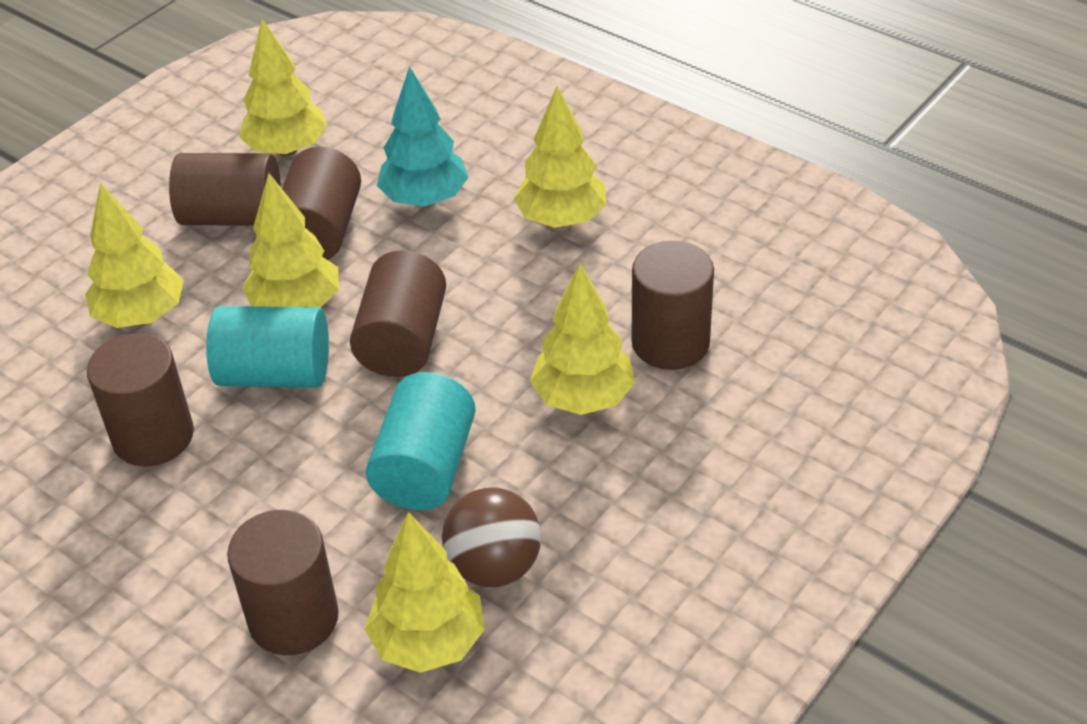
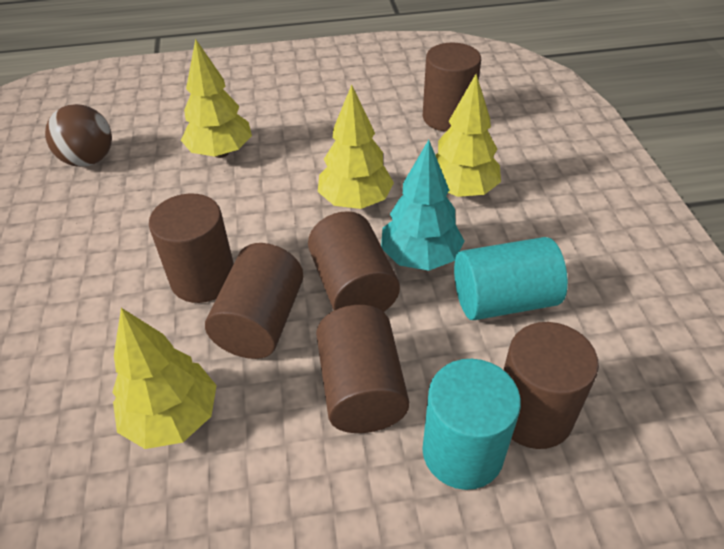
yellow tree: [85,183,184,328] [239,19,328,156] [242,173,339,308] [365,512,485,673] [514,86,607,228] [530,264,635,415] = 6 -> [112,308,217,449] [181,38,252,158] [318,85,394,209] [435,74,501,197] = 4

